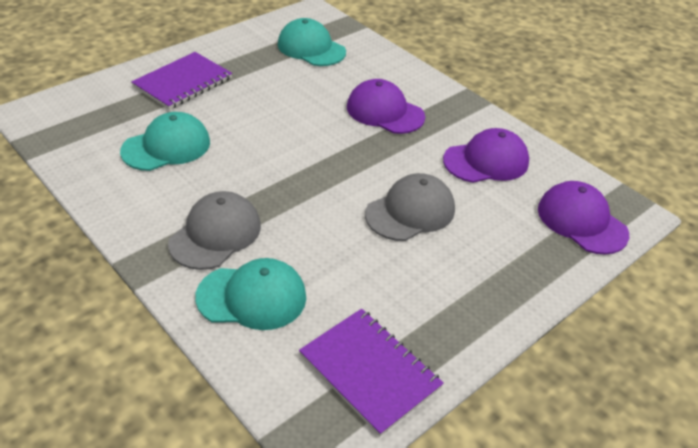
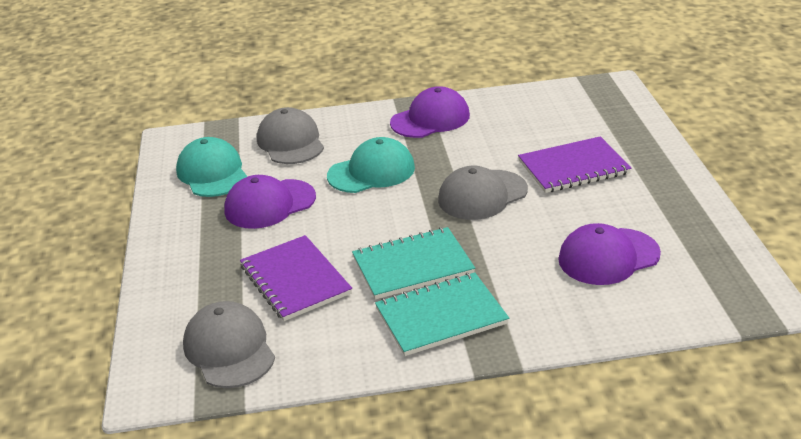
grey cap: [168,191,261,270] [365,173,455,241] = 2 -> [183,301,275,388] [257,107,324,164] [438,166,528,220] = 3
turquoise cap: [120,112,210,171] [195,258,306,330] [278,18,346,66] = 3 -> [176,137,247,197] [327,137,415,193] = 2
turquoise notebook: none = 0 -> [352,227,475,300] [375,272,509,356] = 2

